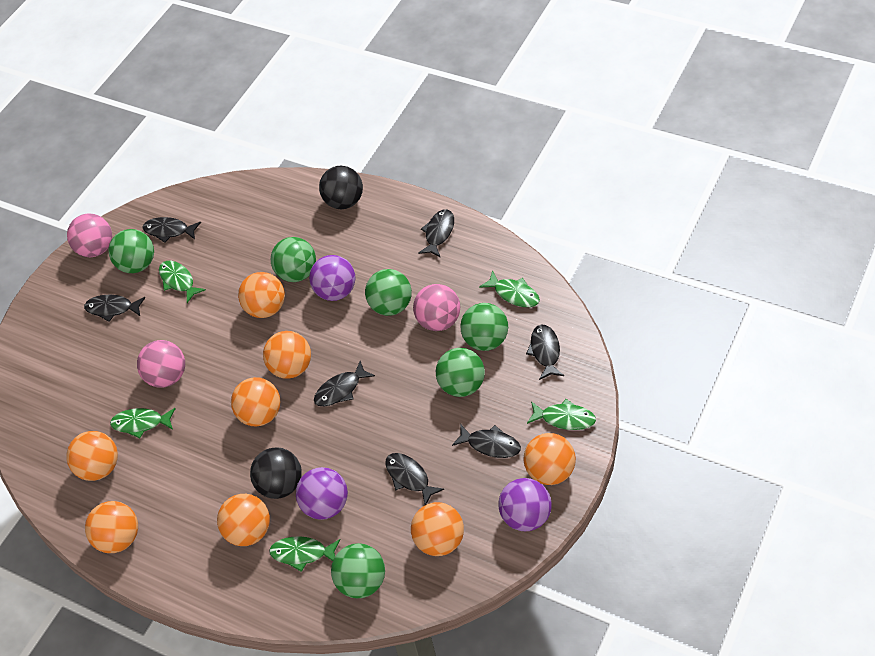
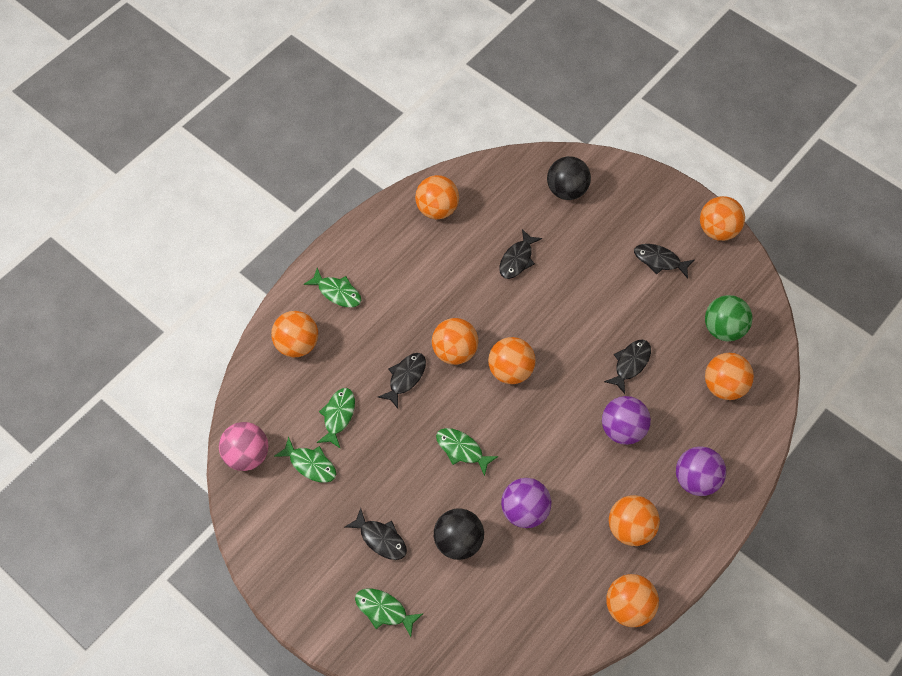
black fish: [84,295,145,322] [143,217,201,243] [314,361,375,406] [385,453,444,505] [418,209,454,258] [452,424,521,458] [526,324,564,380] = 7 -> [345,508,407,560] [378,353,426,408] [499,229,542,279] [604,340,651,394] [634,244,695,278] = 5
green ball: [108,229,154,273] [271,237,316,282] [331,543,385,598] [365,269,412,316] [436,348,485,397] [460,303,508,351] = 6 -> [705,295,752,341] = 1
pink ball: [67,213,112,257] [137,340,185,388] [413,284,460,331] = 3 -> [219,422,268,471] = 1

